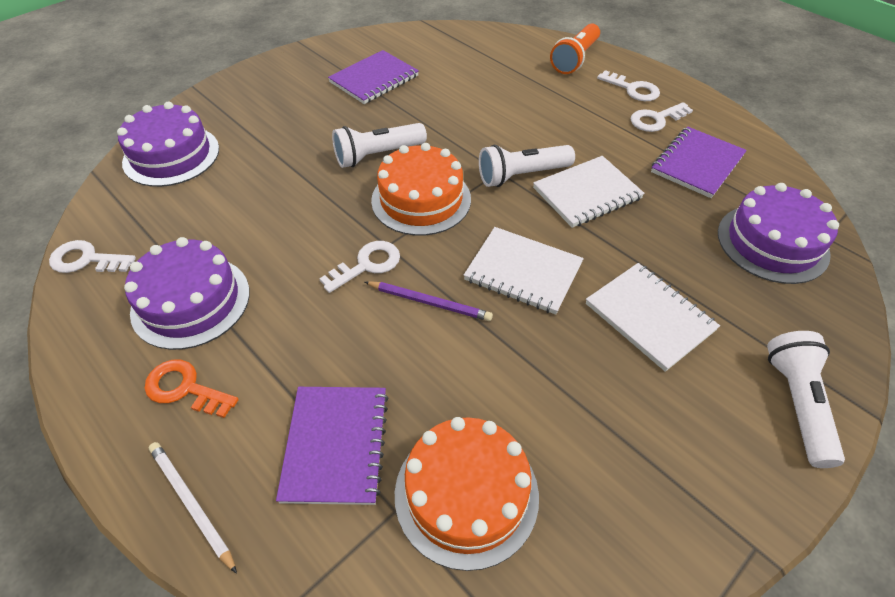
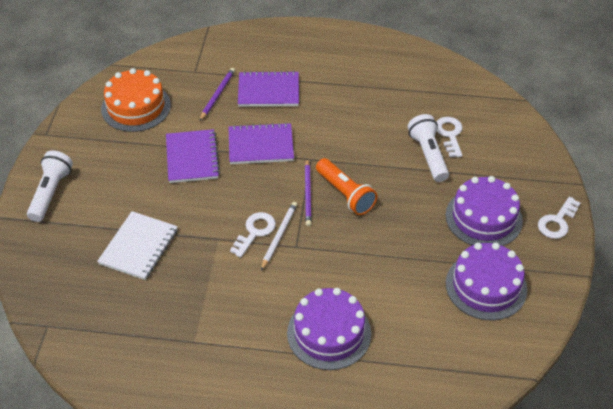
orange cake: [371,143,471,236] [395,417,539,571] = 2 -> [101,68,171,132] = 1
orange key: [144,360,239,418] = 1 -> none = 0
purple pencil: [365,281,493,321] = 1 -> [200,68,235,121] [305,159,312,226] = 2
white flashlight: [332,123,427,168] [479,145,575,187] [767,331,845,468] = 3 -> [27,150,73,222] [408,114,449,182] = 2
white key: [49,240,136,273] [319,241,400,293] [597,70,660,101] [631,102,693,132] = 4 -> [230,212,276,258] [436,117,462,157] [538,197,581,239] = 3
white notebook: [464,227,584,315] [533,156,645,228] [586,263,720,372] = 3 -> [97,211,178,280] = 1

